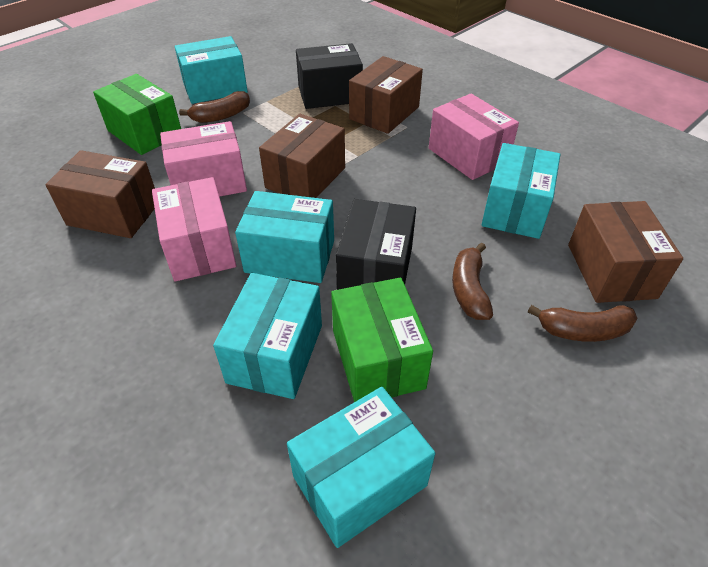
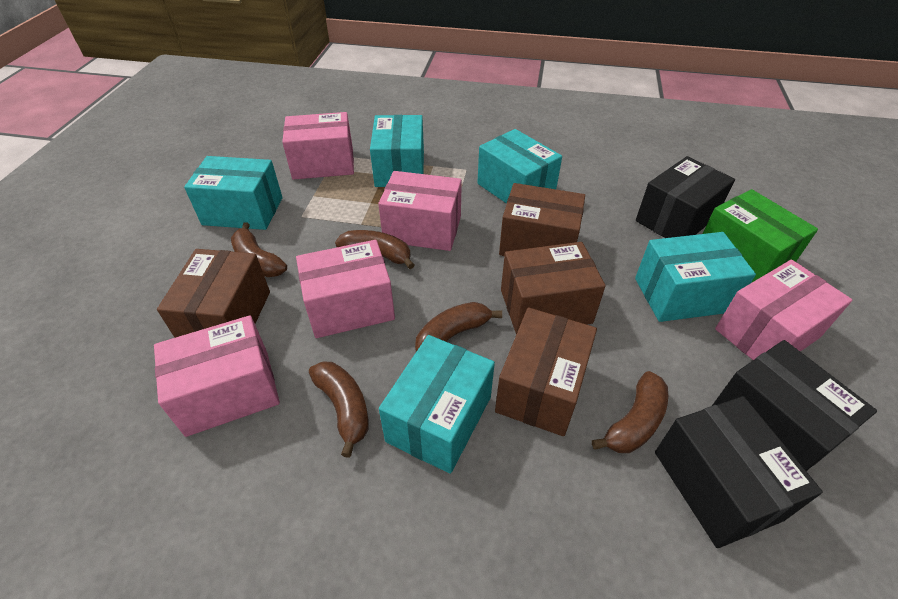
black box: [296,43,363,109] [336,199,416,290] = 2 -> [636,156,735,238] [655,396,823,548] [712,340,877,471] = 3
brown banana: [179,91,250,123] [452,243,493,320] [528,305,637,342] = 3 -> [231,222,287,277] [309,361,368,458] [335,230,415,269] [415,302,502,352] [592,371,668,453] = 5
green box: [93,74,181,155] [331,278,433,402] = 2 -> [703,189,818,283] = 1
pink box: [152,177,236,281] [160,121,247,197] [429,94,519,180] = 3 -> [154,315,280,437] [282,112,354,180] [296,240,395,338] [378,171,462,251] [715,260,852,360] = 5

